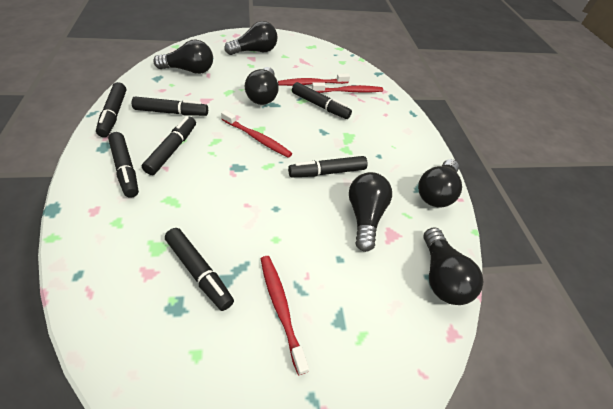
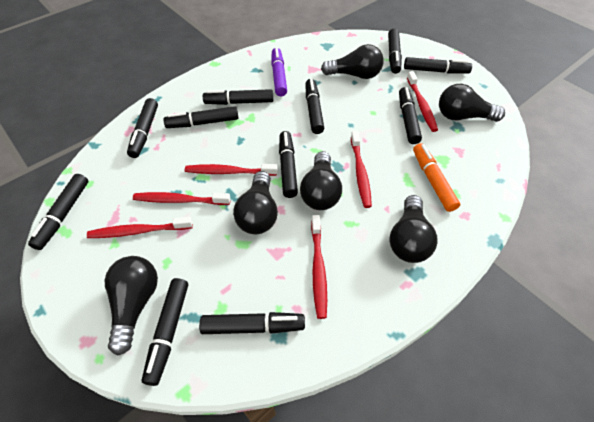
black marker: [96,82,126,137] [108,132,139,198] [132,97,208,116] [142,116,196,175] [165,228,234,311] [288,156,368,178] [292,82,352,119] = 7 -> [28,174,88,250] [127,98,158,158] [142,278,188,386] [163,106,239,128] [199,312,305,334] [203,89,273,105] [279,131,298,198] [305,79,324,134] [388,28,402,74] [399,87,422,144] [404,57,472,74] = 11
orange marker: none = 0 -> [413,143,461,212] = 1
purple marker: none = 0 -> [271,47,287,96] = 1
red toothbrush: [221,110,292,158] [261,256,309,375] [278,73,350,86] [312,82,383,93] = 4 -> [87,217,193,238] [133,192,231,205] [185,164,278,176] [311,215,327,319] [351,131,372,208] [407,71,438,132] = 6

